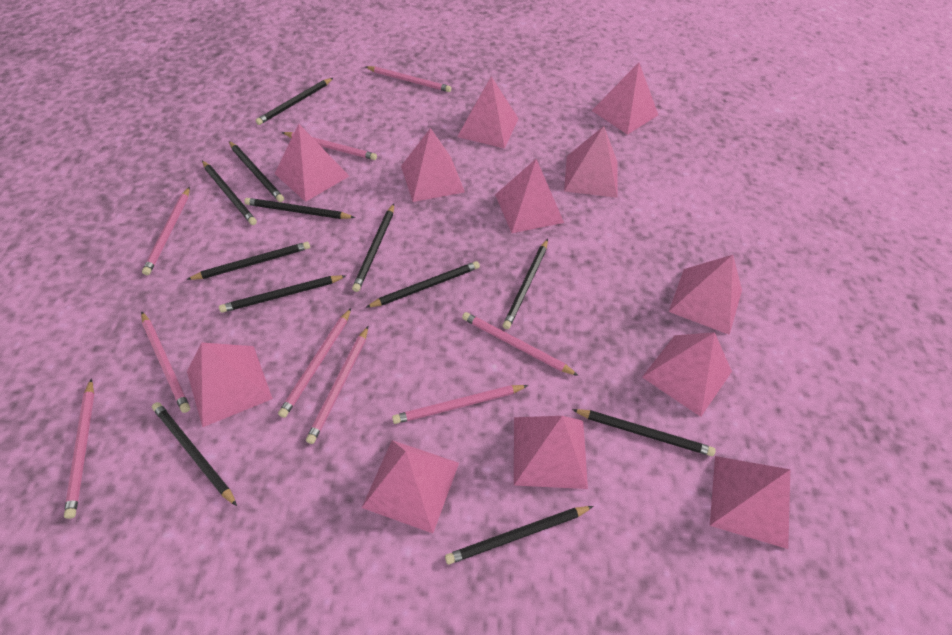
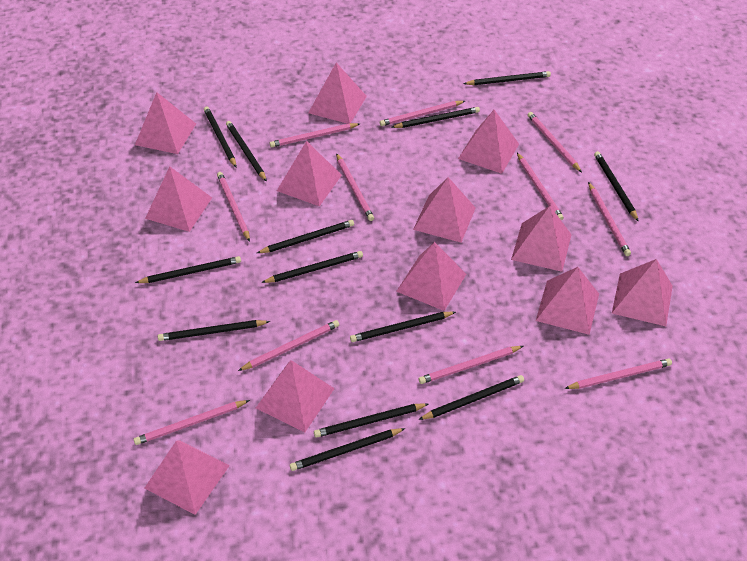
black pencil: [152,402,237,506] [186,242,310,280] [202,160,257,225] [219,275,346,313] [229,141,284,202] [244,198,355,219] [255,78,333,125] [352,204,394,292] [365,261,480,308] [445,506,593,565] [503,239,548,329] [572,409,716,456] = 12 -> [135,256,241,283] [158,320,270,341] [204,106,236,167] [226,121,267,182] [257,220,354,253] [261,251,363,283] [290,428,405,471] [314,403,428,438] [350,312,456,342] [391,107,480,128] [418,375,524,420] [463,71,551,85] [594,151,639,222] = 13
pink pencil: [64,378,94,519] [141,311,190,413] [142,187,190,275] [278,308,351,418] [282,132,377,160] [306,326,368,444] [366,66,451,92] [392,385,528,424] [462,312,579,376] = 9 -> [134,400,250,445] [217,172,250,242] [238,320,339,371] [270,123,360,147] [336,153,374,221] [380,101,465,126] [419,346,523,384] [517,153,564,220] [527,112,582,172] [564,358,672,389] [588,182,631,256] = 11

